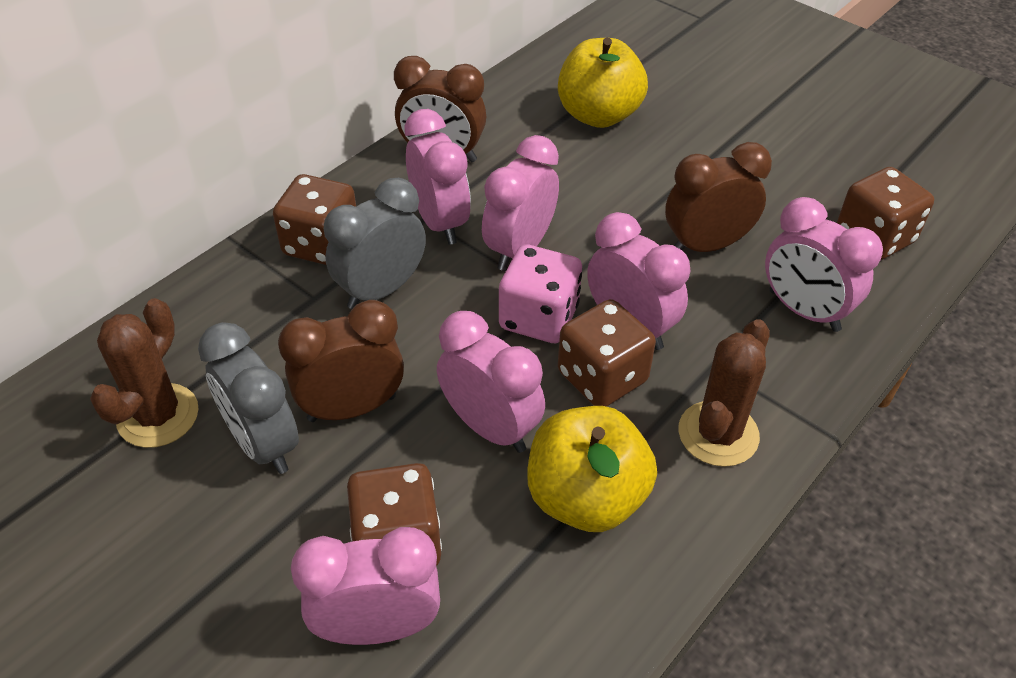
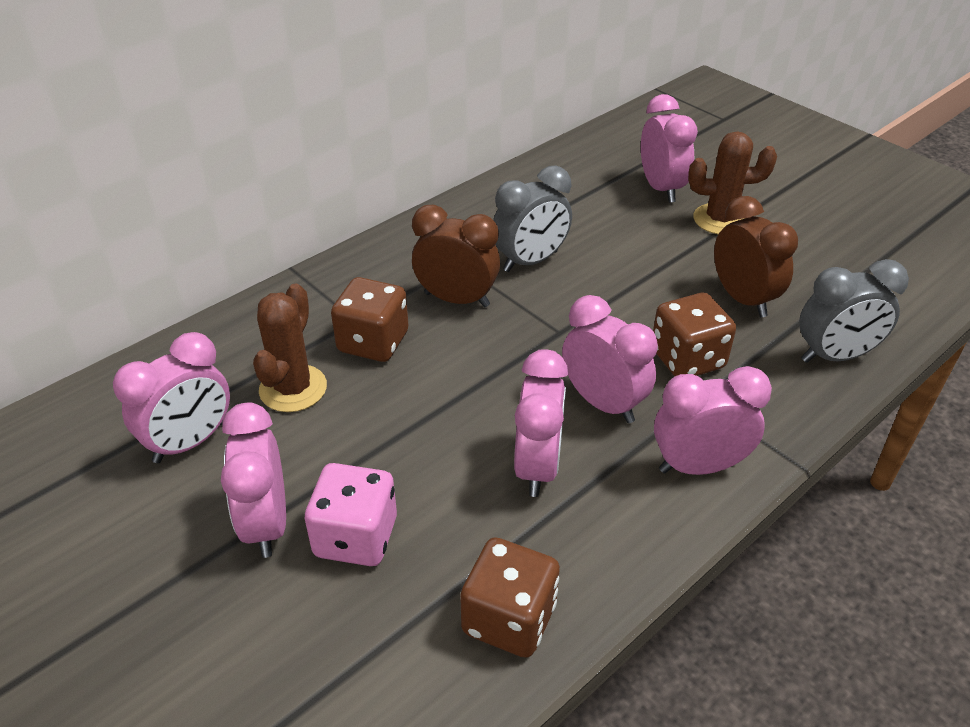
brown clock: [278,300,404,422] [394,56,486,162] [665,142,772,252] = 3 -> [412,205,500,307] [714,196,798,317] = 2
brown dice: [273,174,356,265] [347,463,442,566] [558,299,656,407] [837,167,934,260] = 4 -> [331,277,408,362] [460,537,560,658] [653,293,736,377] = 3
yellow apple: [527,406,657,532] [558,38,648,128] = 2 -> none = 0

